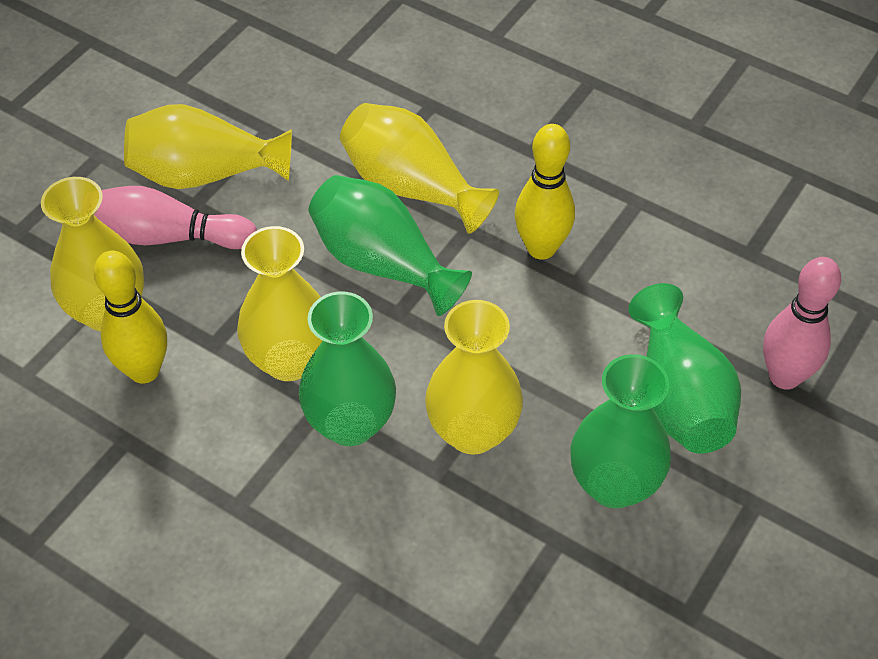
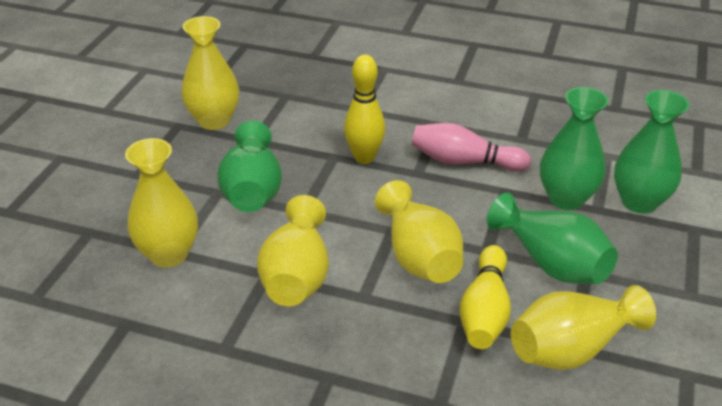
pink bowling pin: [94,186,257,249] [763,257,841,390] = 2 -> [412,123,531,171] = 1

